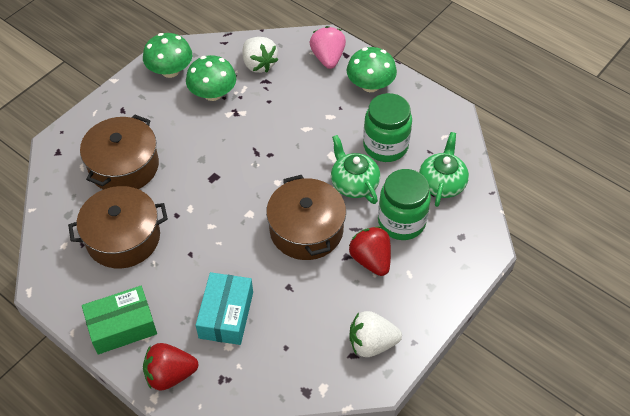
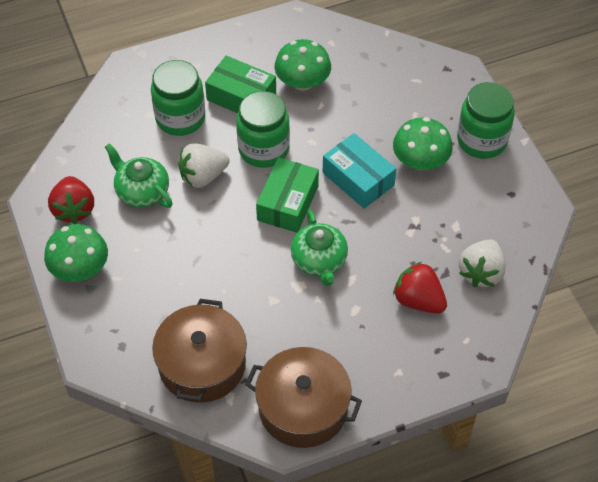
brown pot: [68,186,168,269] [80,115,159,190] [266,175,346,260] = 3 -> [152,299,247,403] [245,347,362,448] = 2
green box: [82,286,157,355] = 1 -> [205,55,276,113] [256,157,319,233] = 2
green jar: [363,93,412,162] [378,169,431,240] = 2 -> [151,60,205,136] [236,91,290,168] [457,82,515,159] = 3
pink strawberry: [310,26,346,69] = 1 -> none = 0

